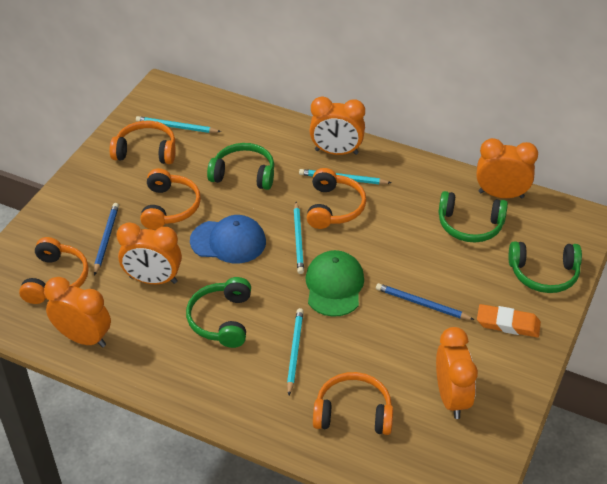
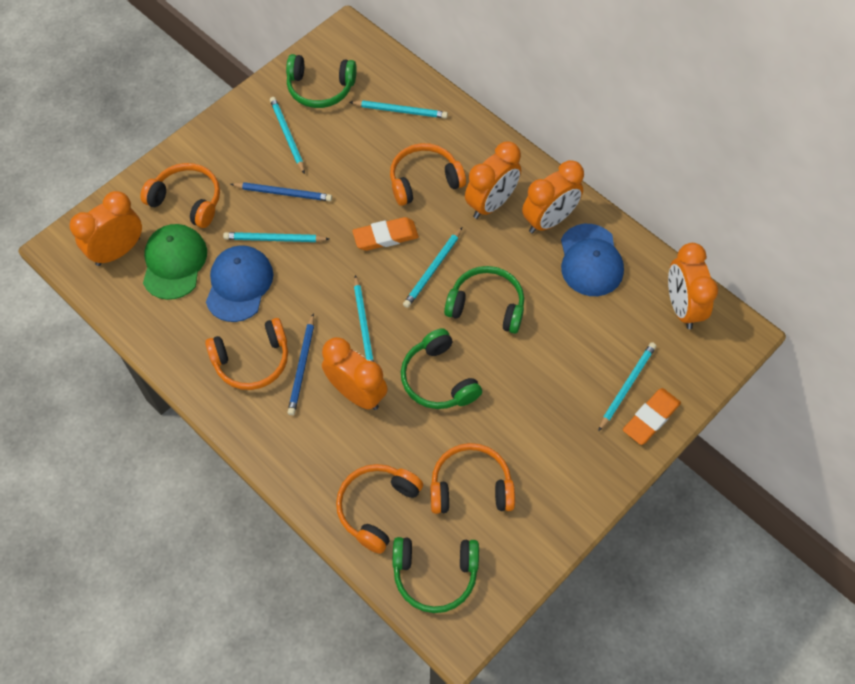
blue cap: [190,215,266,264] = 1 -> [206,245,273,322] [561,224,624,296] = 2
orange eraser: [477,304,541,337] = 1 -> [352,217,419,251] [623,388,681,445] = 2
turquoise pencil: [136,116,221,133] [287,308,304,395] [294,202,304,274] [299,169,391,184] = 4 -> [223,232,329,242] [270,97,305,174] [350,100,448,118] [354,275,374,362] [403,227,462,308] [598,342,656,431] = 6

